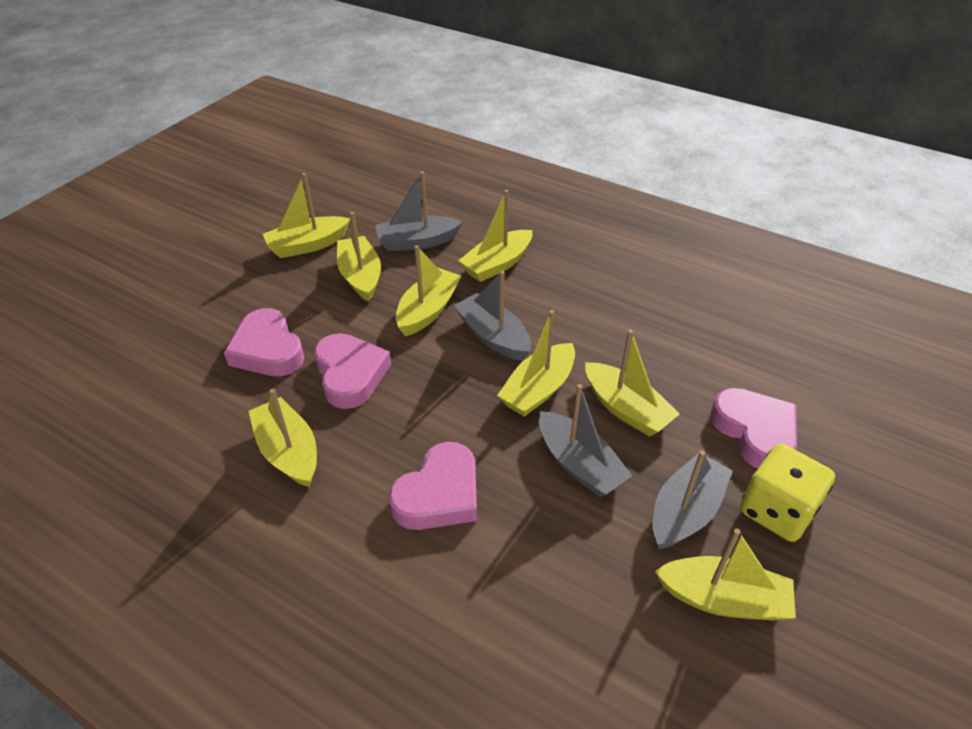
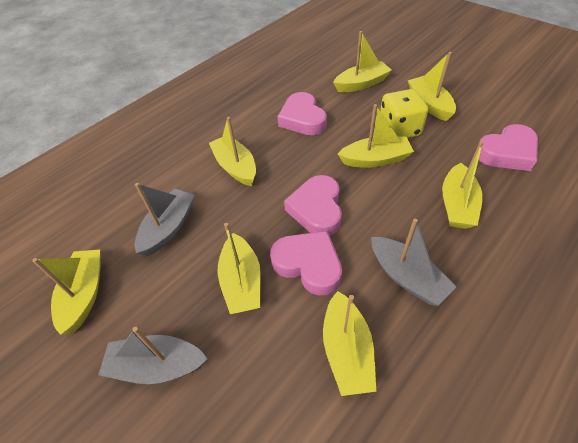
grey boat: [375,171,462,251] [454,271,531,361] [539,384,633,497] [653,450,733,549] = 4 -> [98,327,208,384] [135,183,195,256] [371,219,456,306] = 3

